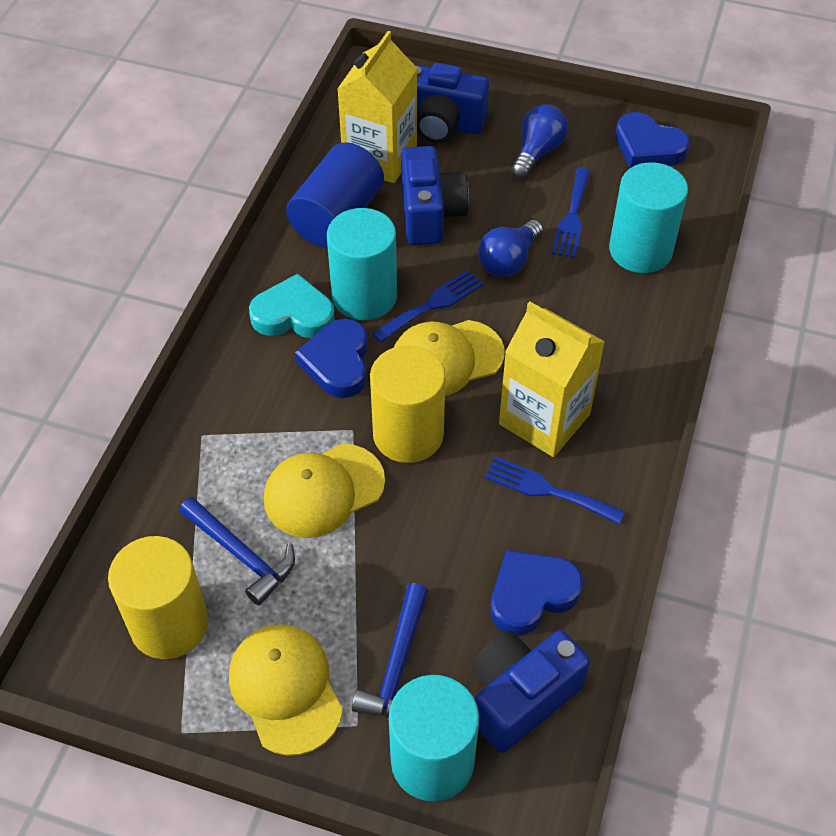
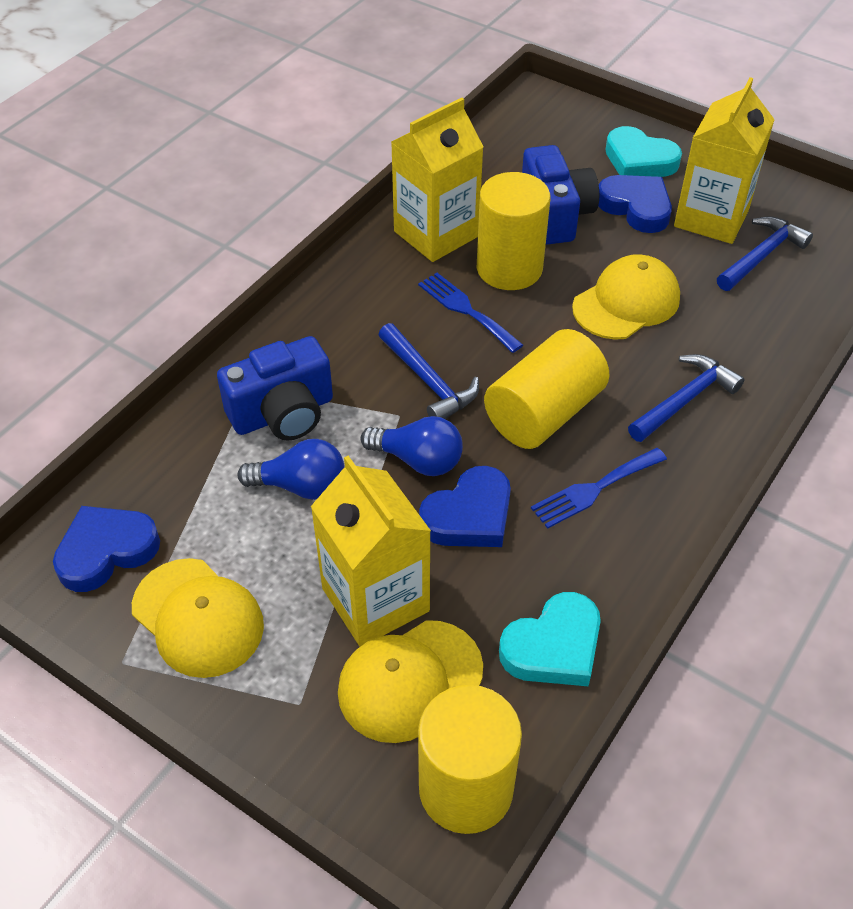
blue camera: [401,146,469,245] [414,63,489,143] [472,630,590,753] = 3 -> [217,336,333,441] [522,145,599,245] = 2
blue cylinder: [286,142,384,247] = 1 -> none = 0
blue fork: [372,270,483,343] [484,457,625,524] [552,168,590,258] = 3 -> [418,273,523,353] [531,448,667,529] = 2
blue hammer: [179,497,295,606] [352,583,428,718] = 2 -> [378,323,479,419] [628,354,744,442] [717,216,813,291] = 3
turquoise cylinder: [327,208,397,320] [389,675,479,801] [609,162,688,273] = 3 -> none = 0
turquoise heart: [249,274,335,338] = 1 -> [499,592,601,686] [605,126,682,177] = 2
yellow carton: [337,31,417,183] [499,301,605,457] = 2 -> [311,456,431,647] [391,98,484,262] [674,77,775,244] = 3
yellow cylinder: [108,536,208,659] [370,345,446,463] = 2 -> [418,685,522,834] [477,172,551,290] [484,329,609,449] = 3

